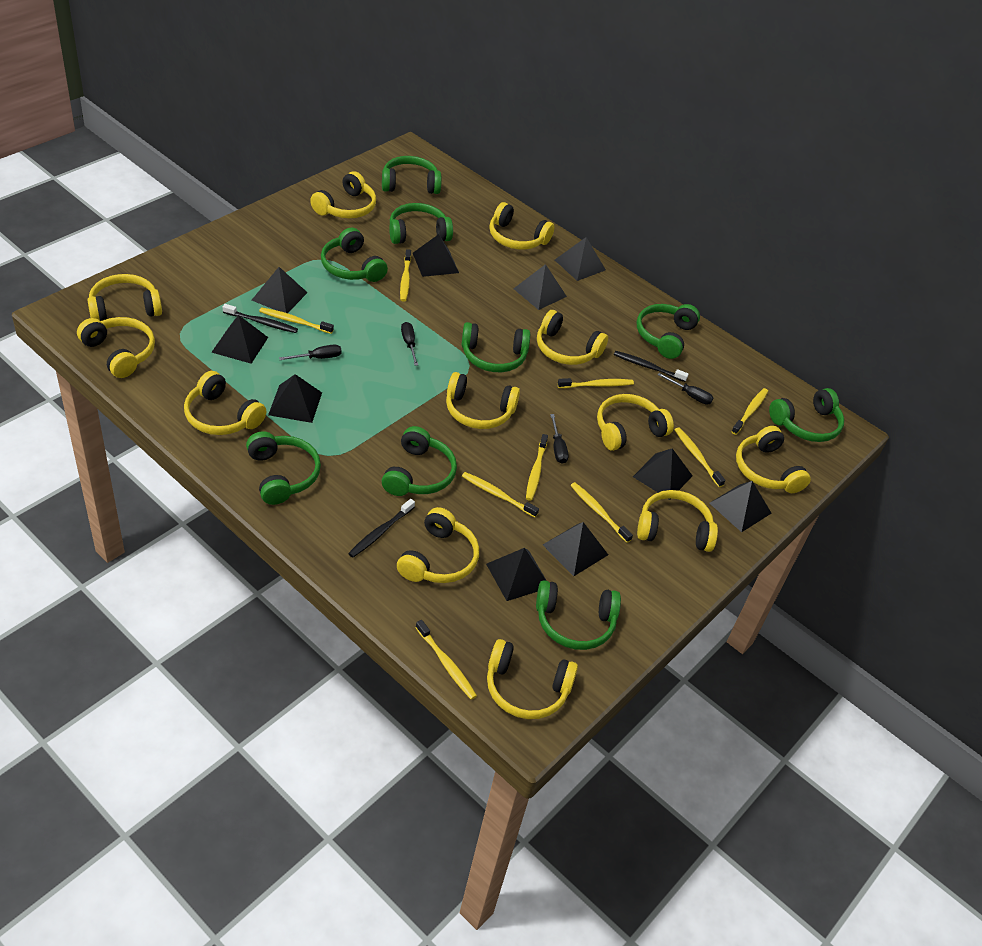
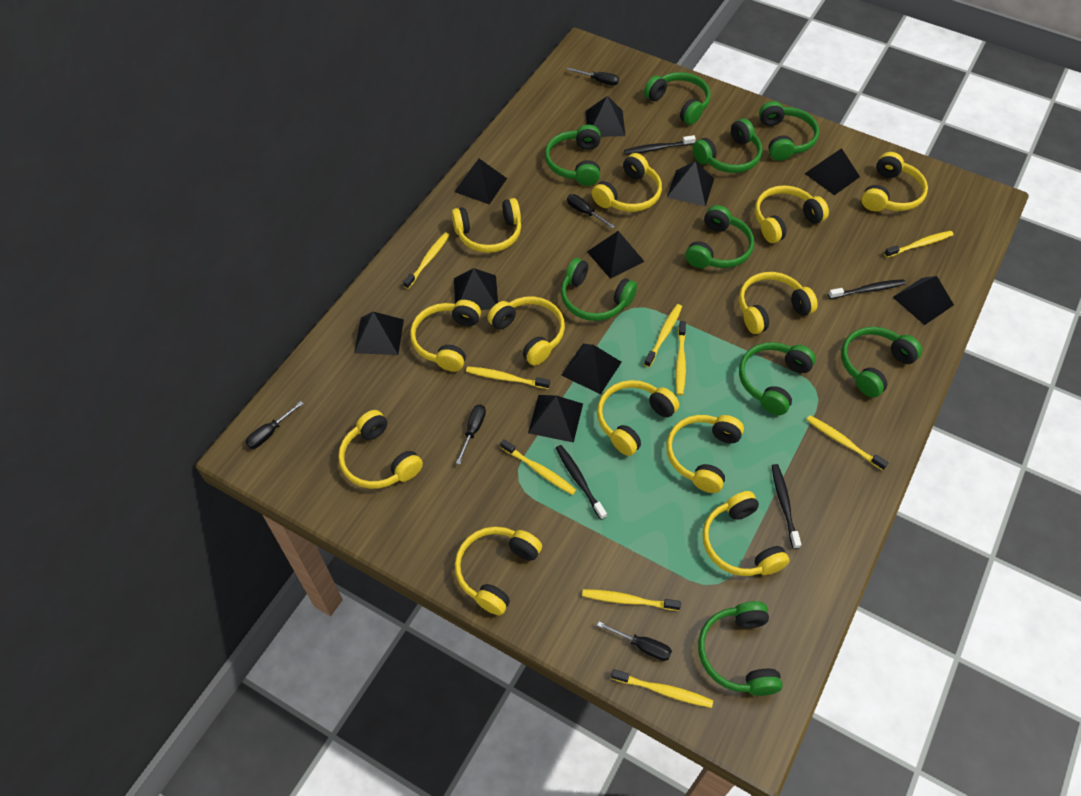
black screwdriver: [279,345,342,360] [401,322,418,366] [550,414,569,464] [658,373,713,405] = 4 -> [245,401,304,449] [456,405,486,464] [567,68,619,86] [567,194,615,229] [597,622,672,661] = 5
black toothbrush: [223,304,298,333] [348,499,415,558] [614,351,689,382] = 3 -> [556,445,607,520] [624,135,696,155] [771,464,801,549] [828,279,906,299] = 4

